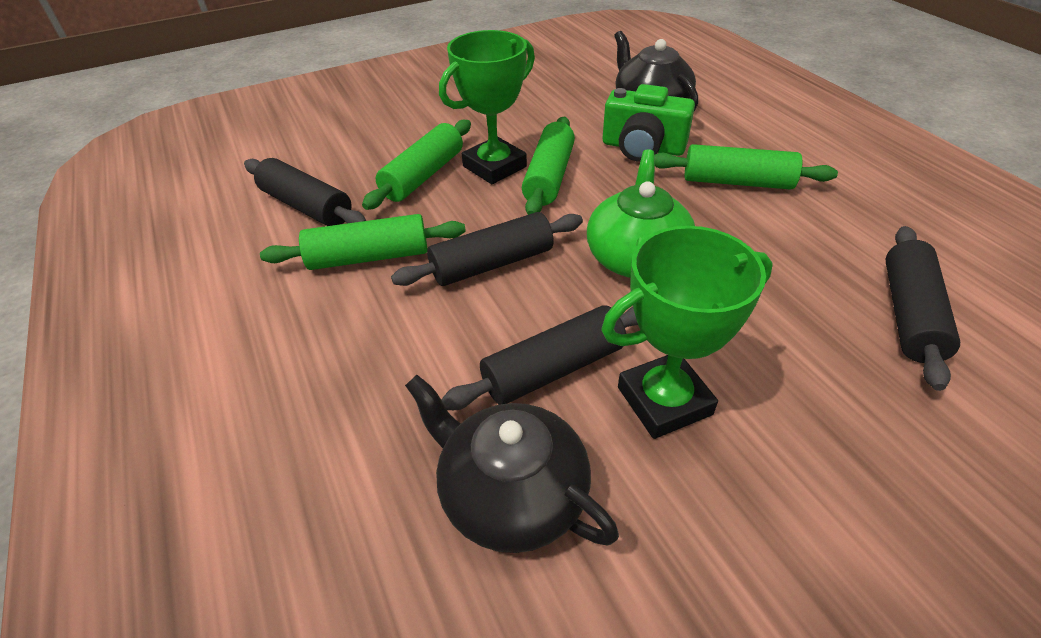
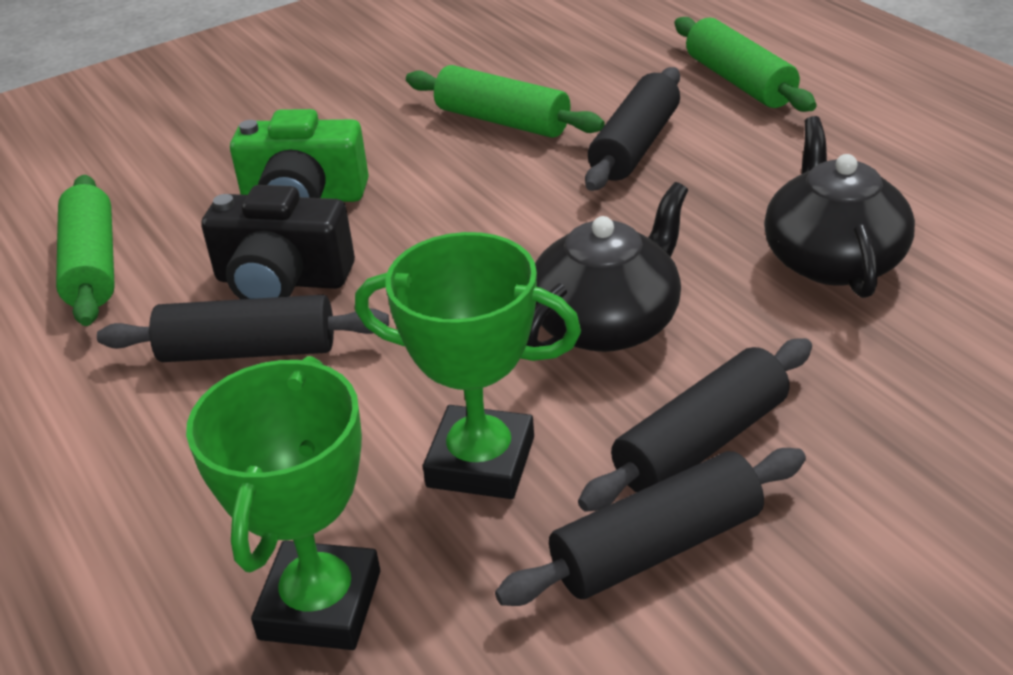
black camera: none = 0 -> [201,185,355,299] = 1
green rolling pin: [260,214,466,270] [362,120,471,210] [522,117,575,215] [654,144,838,190] = 4 -> [56,175,115,326] [406,65,605,138] [675,17,817,112] = 3
green teapot: [587,149,695,278] = 1 -> none = 0

